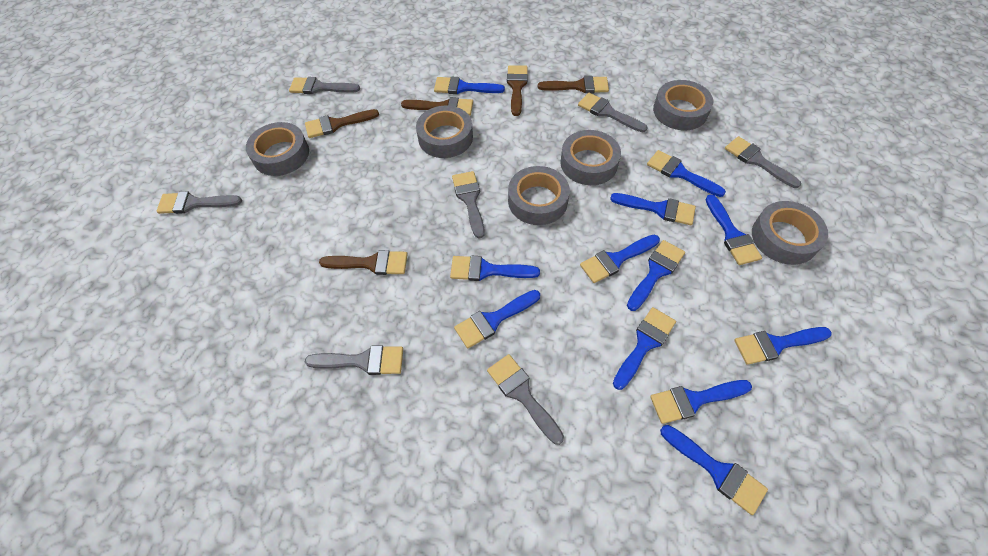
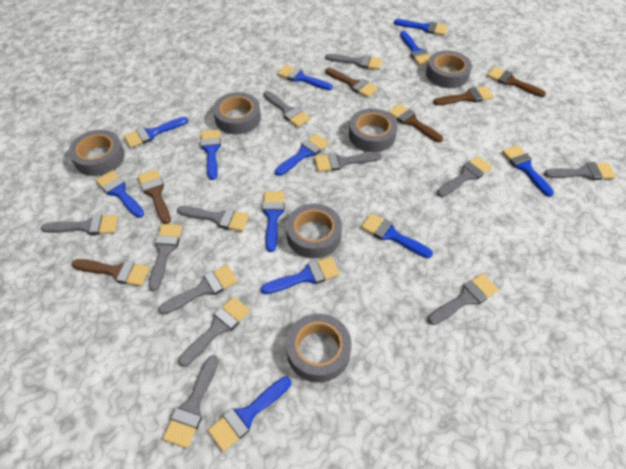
brown brush: [305,109,379,138] [319,250,408,275] [401,97,473,116] [507,65,528,116] [538,76,609,93] = 5 -> [72,259,150,286] [138,169,171,224] [325,68,378,98] [388,104,443,142] [433,86,494,105] [487,67,546,97] = 6
grey brush: [156,191,242,214] [289,77,360,94] [305,345,403,375] [452,171,485,238] [487,354,564,445] [578,93,648,132] [725,136,801,188] = 7 -> [41,215,118,235] [149,224,182,291] [158,265,238,315] [163,355,219,448] [177,206,249,232] [178,297,250,366] [264,91,311,127] [314,152,382,172] [325,54,382,70] [428,273,499,325] [437,156,492,197] [544,162,616,180] = 12

